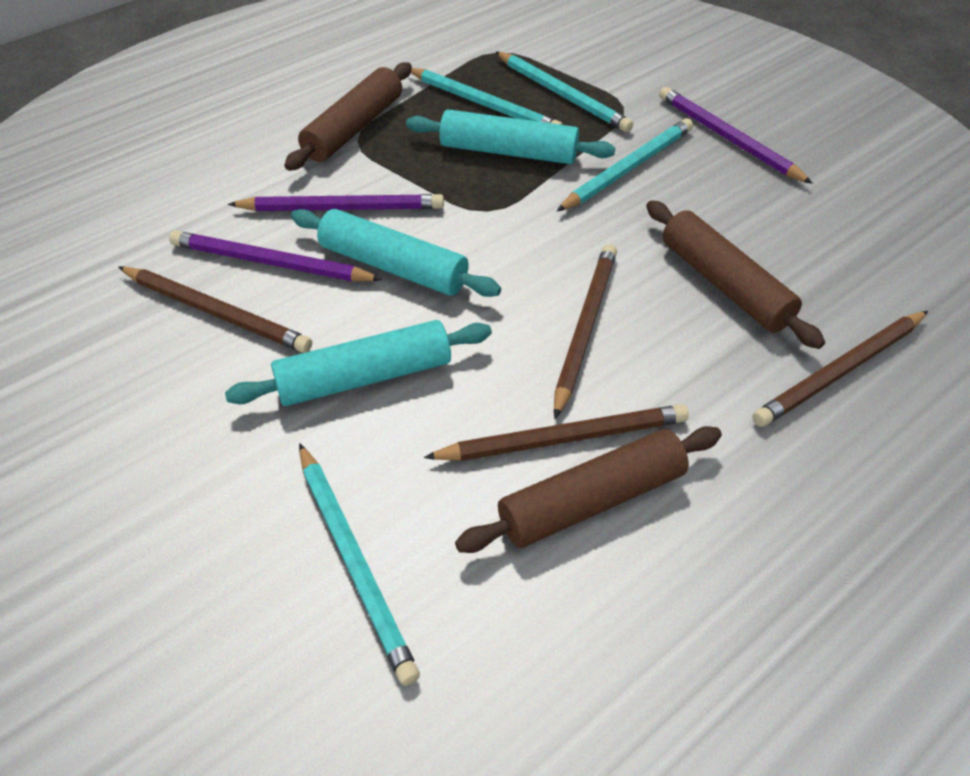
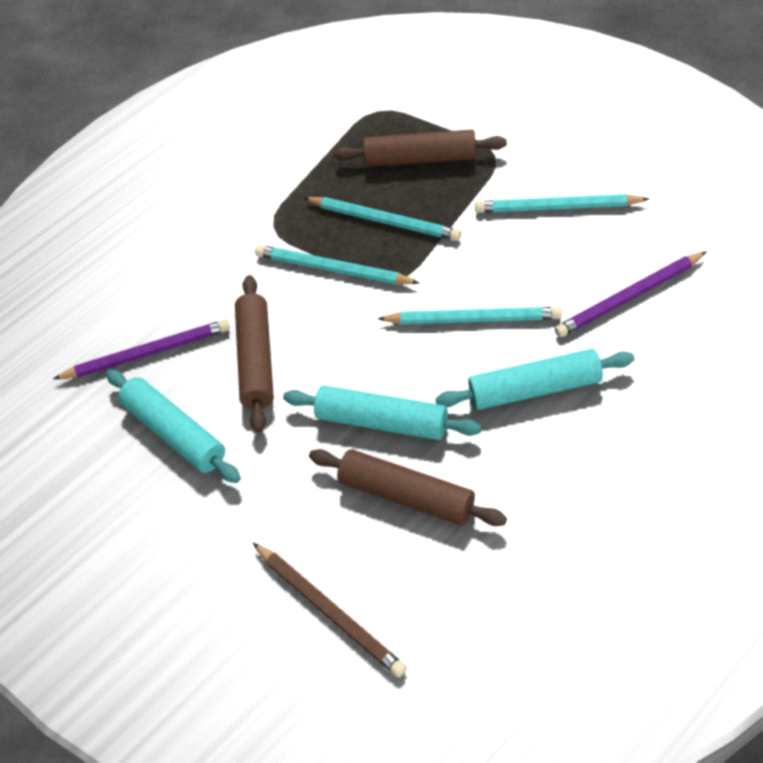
brown pencil: [119,267,312,353] [424,404,689,461] [554,244,617,419] [753,311,928,427] = 4 -> [253,543,407,677] = 1
purple pencil: [169,231,383,281] [228,194,444,211] [659,87,813,184] = 3 -> [53,319,230,379] [555,251,707,337] = 2

